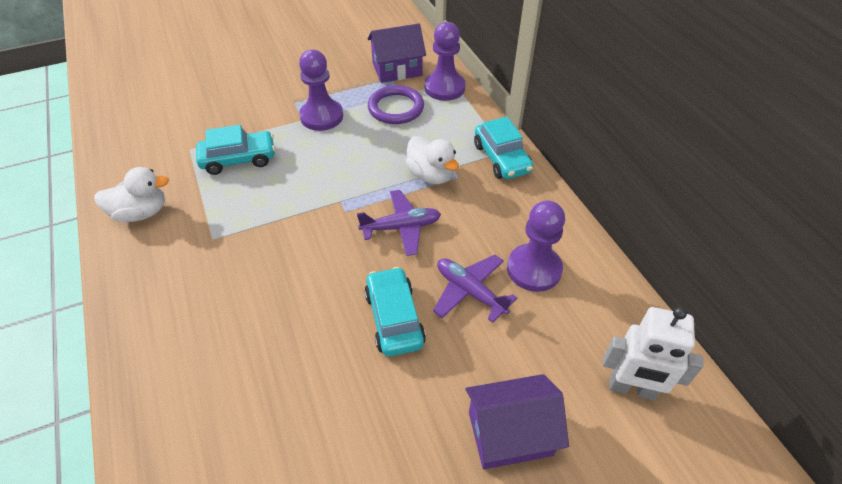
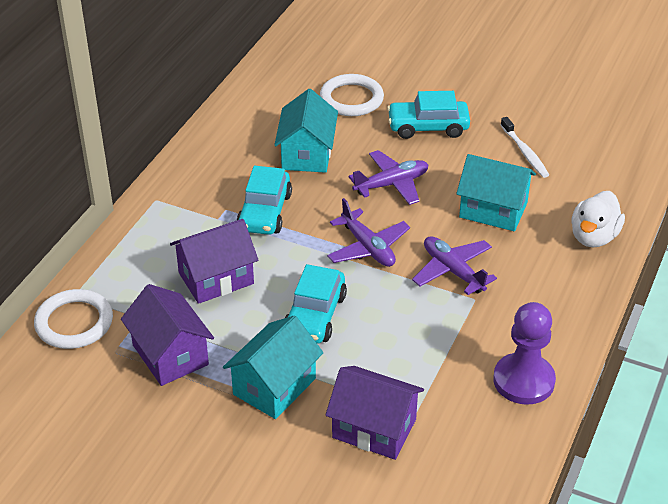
purple house: [368,24,426,83] [466,374,569,469] = 2 -> [121,284,214,386] [170,219,258,304] [325,366,424,460] = 3
purple pawn: [299,50,343,131] [425,22,466,101] [507,200,565,292] = 3 -> [493,302,556,405] = 1
purple plane: [357,190,441,256] [433,255,517,323] = 2 -> [327,198,410,267] [349,150,428,205] [412,236,497,295] = 3
purple ring: [368,85,424,124] = 1 -> none = 0
turquoise house: none = 0 -> [223,315,323,419] [274,89,338,173] [456,154,536,231] = 3
white duck: [94,167,169,222] [405,136,459,184] = 2 -> [571,191,625,247] = 1
white ring: none = 0 -> [34,289,113,349] [320,74,384,116] = 2
white robot: [603,307,704,400] = 1 -> none = 0
white toothbrush: none = 0 -> [501,117,549,178] = 1

